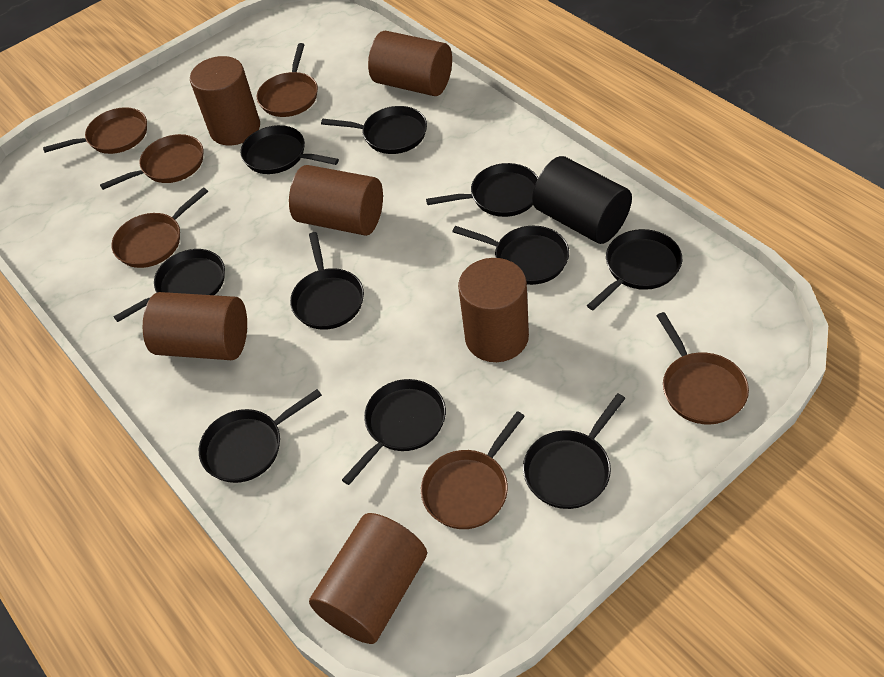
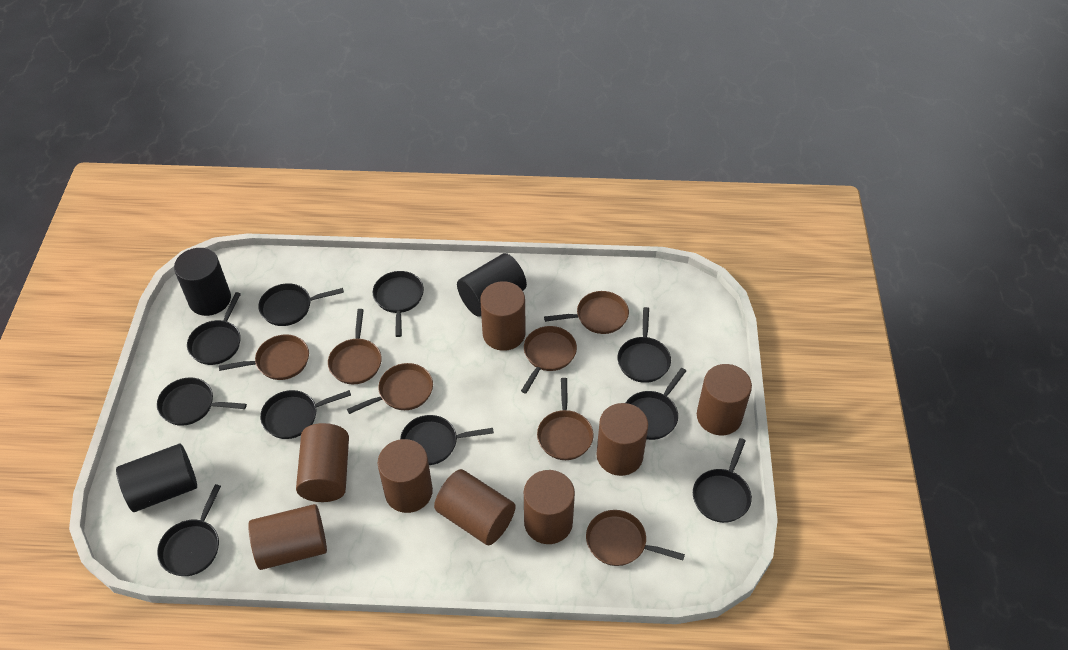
black cylinder: [532,156,632,244] = 1 -> [116,444,197,512] [174,248,231,316] [457,253,527,317] = 3
brown cylinder: [143,292,247,360] [190,56,260,145] [289,165,383,236] [309,513,427,644] [368,31,452,96] [458,258,529,362] = 6 -> [248,504,327,570] [296,423,349,502] [378,439,433,513] [434,469,516,545] [480,281,526,351] [524,470,575,544] [597,403,648,476] [697,364,752,435] = 8
brown pan: [43,107,147,154] [100,134,203,190] [112,187,208,268] [257,43,318,117] [421,411,525,529] [657,312,749,425] = 6 -> [219,334,309,380] [328,309,382,384] [347,363,433,414] [521,326,577,393] [537,378,594,460] [544,291,629,334] [586,510,685,566] = 7

